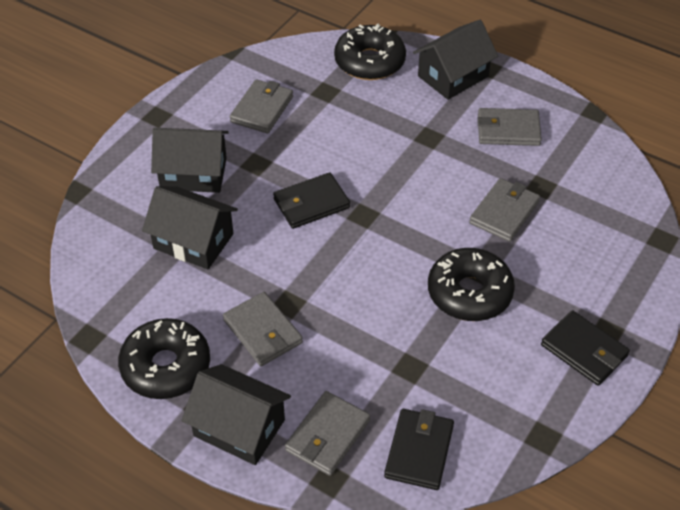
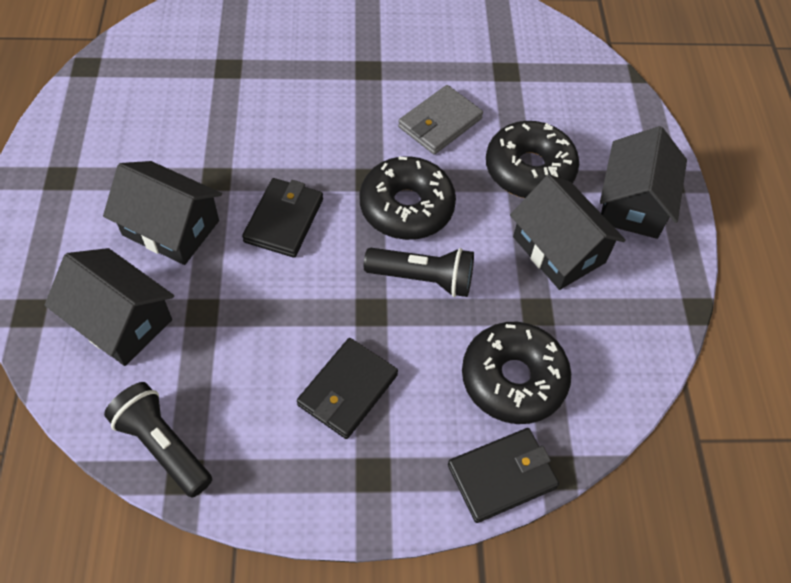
black flashlight: none = 0 -> [104,382,212,498] [364,248,474,297] = 2
grey wallet: [223,292,303,366] [230,79,293,134] [285,391,370,476] [469,178,540,242] [477,108,542,146] = 5 -> [398,85,483,155] = 1

